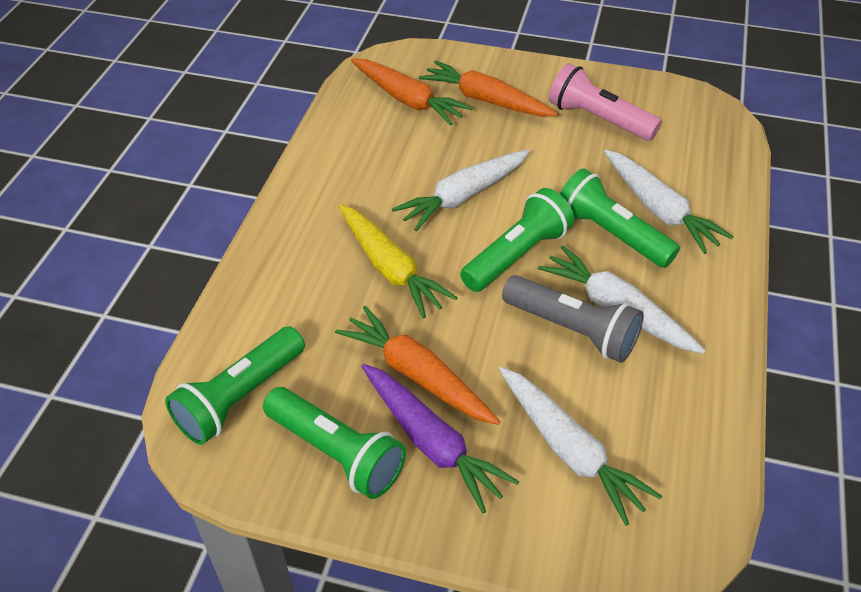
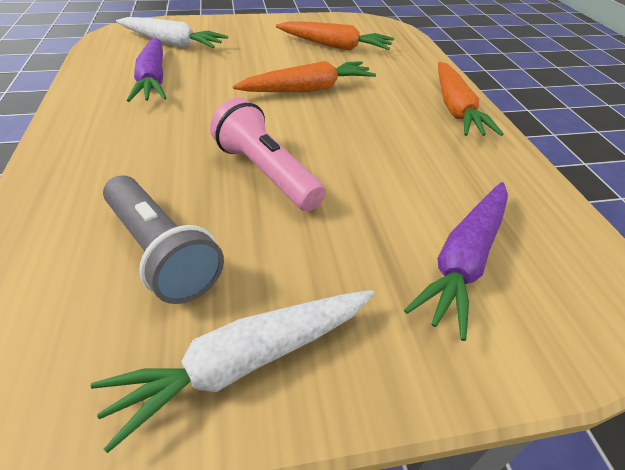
green flashlight: [165,326,305,445] [263,387,406,499] [460,188,574,292] [560,168,680,268] = 4 -> none = 0
purple carrot: [361,364,519,513] = 1 -> [127,37,166,102] [404,182,508,341] = 2
white carrot: [392,150,530,231] [499,367,662,526] [538,245,706,354] [604,149,734,254] = 4 -> [91,290,374,453] [116,17,228,48] = 2
yellow carrot: [338,204,458,319] = 1 -> none = 0

